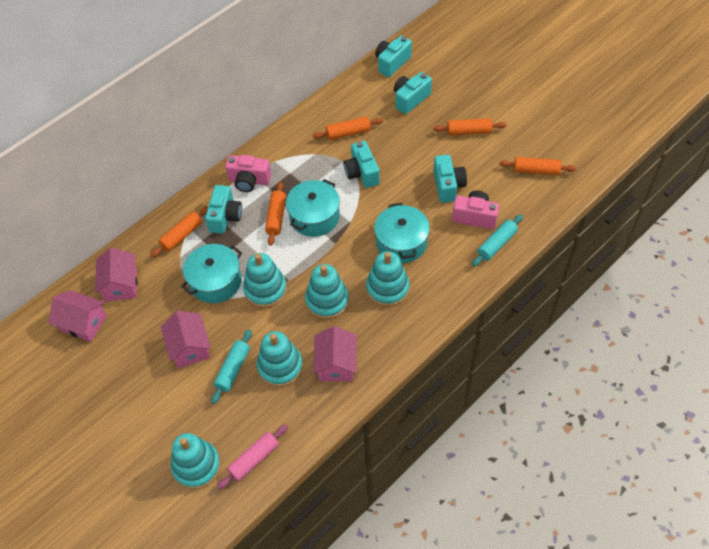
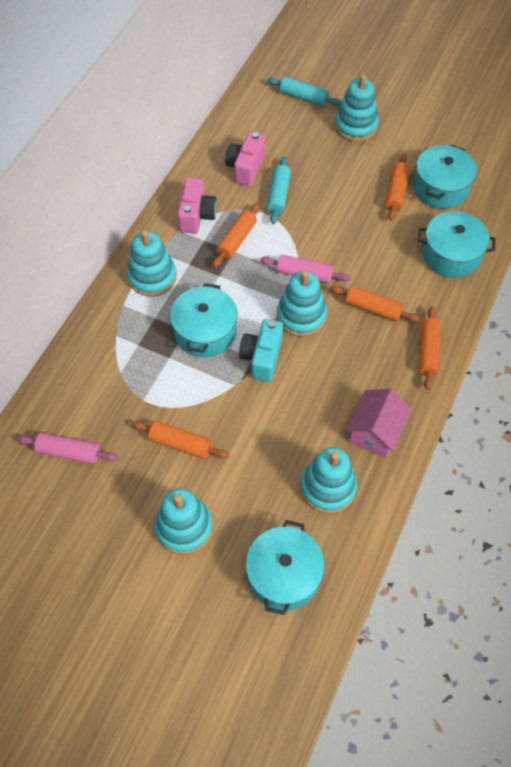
pink house: [48,290,107,342] [95,247,138,302] [161,311,211,368] [313,326,357,381] = 4 -> [346,389,412,458] = 1
pink rolling pin: [217,424,288,490] = 1 -> [17,433,118,464] [260,255,351,283] = 2
turquoise camera: [205,185,242,234] [343,141,380,188] [375,35,412,77] [394,72,432,114] [433,155,467,203] = 5 -> [239,319,283,382] = 1
turquoise pot: [181,244,242,303] [286,179,340,237] [374,203,430,263] = 3 -> [170,283,237,357] [246,520,325,615] [413,144,477,209] [418,211,496,278] = 4

